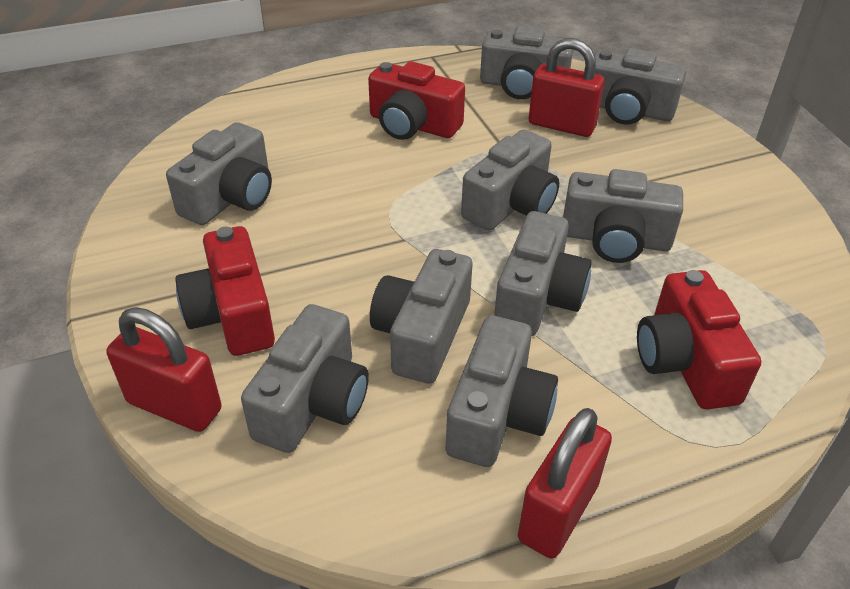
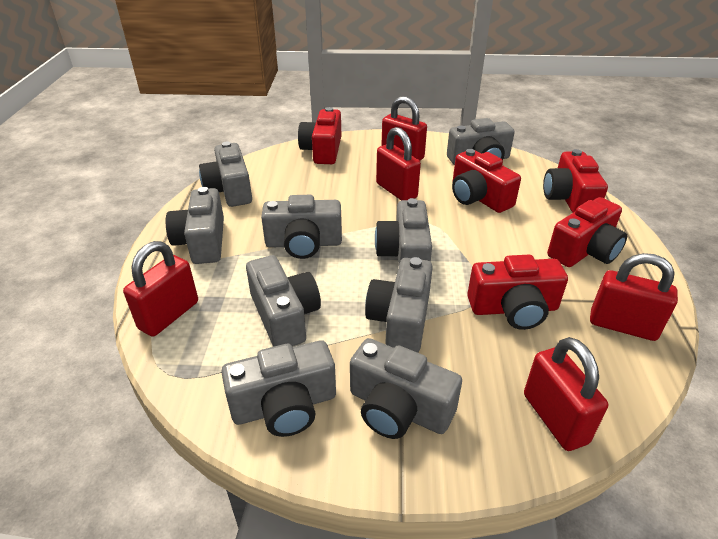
red camera: [175,226,275,356] [368,61,465,140] [637,270,761,409] = 3 -> [298,107,341,164] [452,149,521,213] [467,255,568,330] [543,149,608,213] [547,197,627,267] = 5
red padlock: [106,307,222,432] [518,408,612,559] [529,38,605,137] = 3 -> [123,241,198,337] [376,127,421,200] [381,96,427,161] [524,337,608,451] [590,253,678,341] = 5

